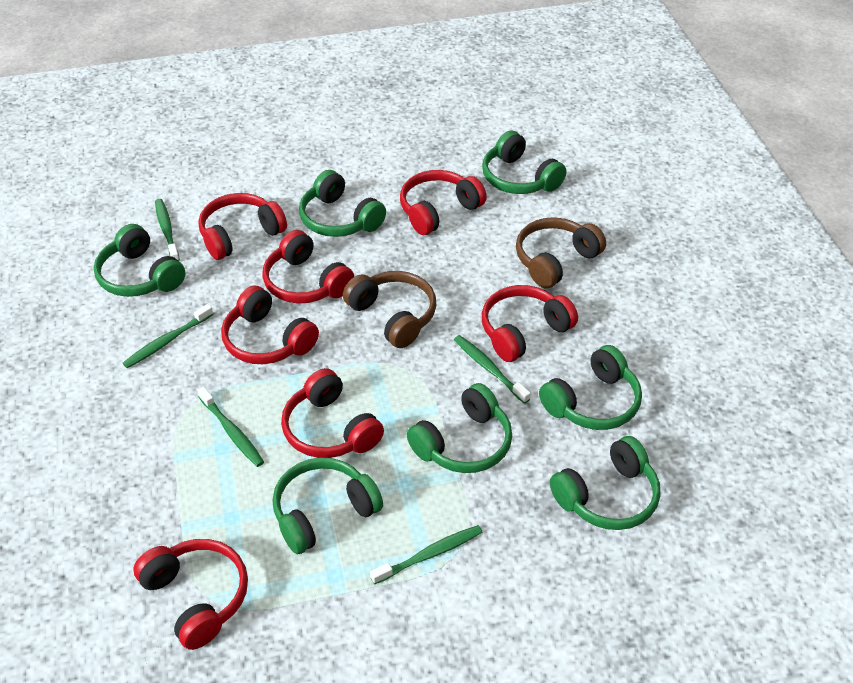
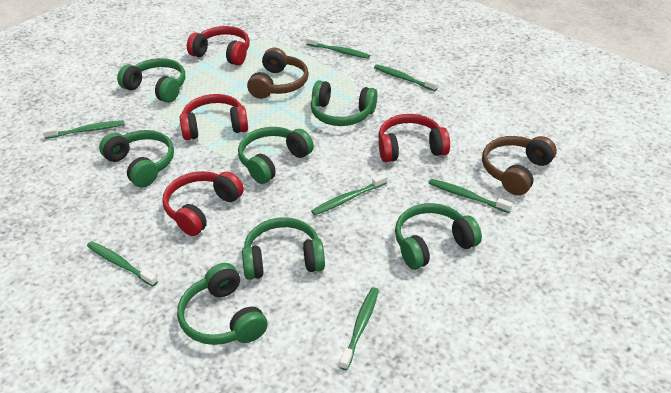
green toothbrush: [123,304,213,368] [155,199,180,261] [197,387,264,467] [370,525,483,585] [454,335,531,404] = 5 -> [43,120,125,139] [87,241,158,286] [306,36,370,59] [311,174,387,215] [340,287,379,370] [374,65,438,91] [429,179,513,213] = 7
red headphones: [133,539,248,650] [198,193,287,260] [221,286,319,364] [263,230,354,304] [281,368,384,458] [400,170,487,235] [482,285,578,362] = 7 -> [162,171,244,236] [180,94,248,140] [187,26,250,65] [378,114,450,162] = 4

